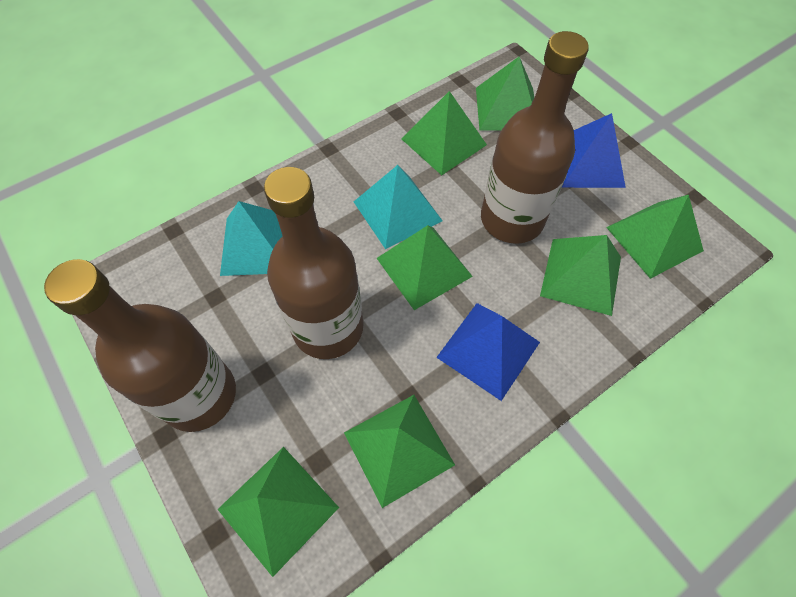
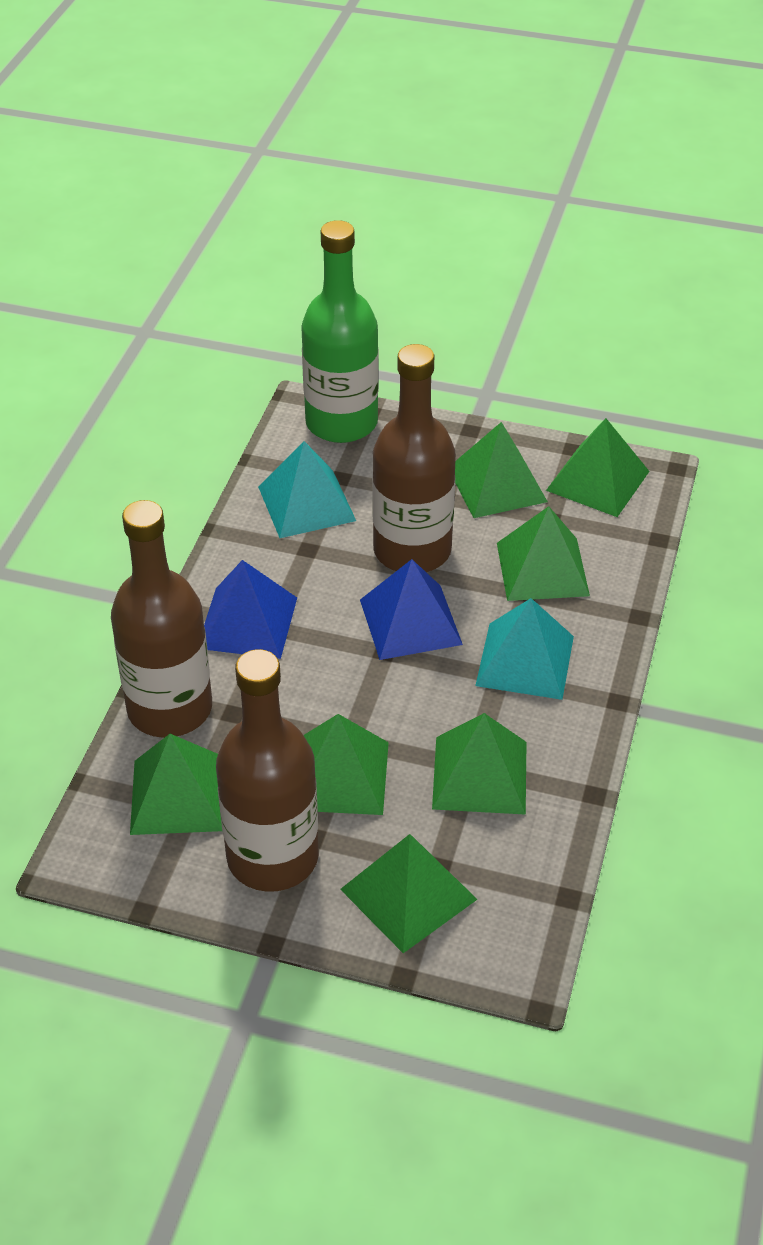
green bottle: none = 0 -> [301,220,379,443] = 1

